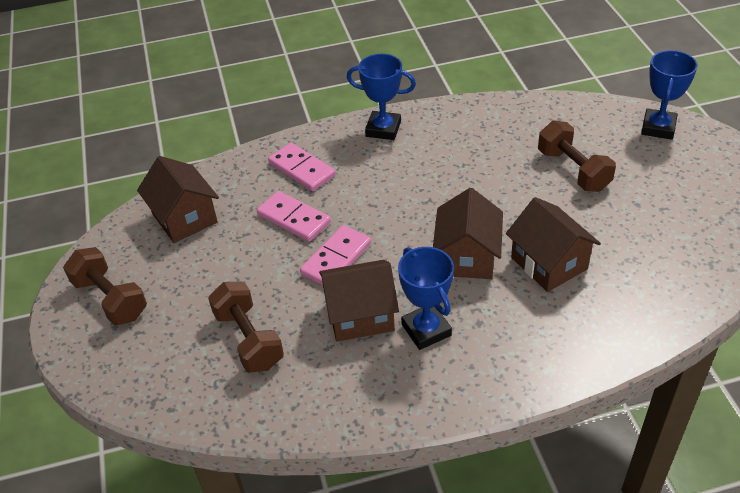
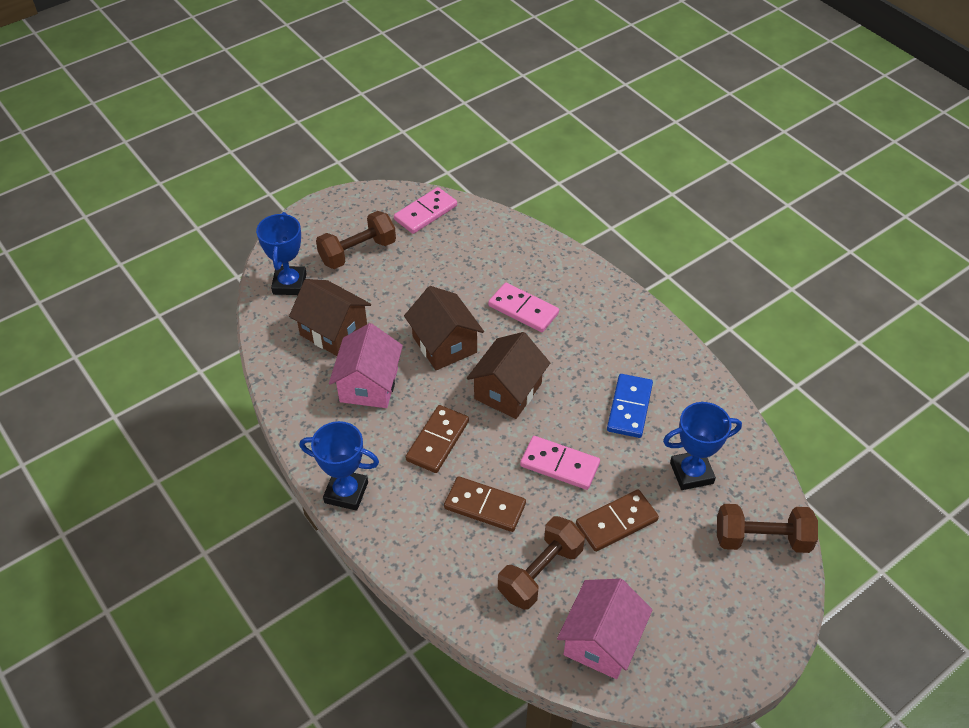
blue domino: none = 0 -> [607,374,653,438] = 1
brown domino: none = 0 -> [406,405,469,473] [444,476,526,532] [576,490,659,552] = 3
brown house: [137,156,219,243] [319,260,399,342] [433,188,503,279] [506,197,601,292] = 4 -> [289,279,371,356] [404,286,484,370] [467,332,550,419] = 3
pink house: none = 0 -> [329,323,403,408] [557,579,653,679] = 2

